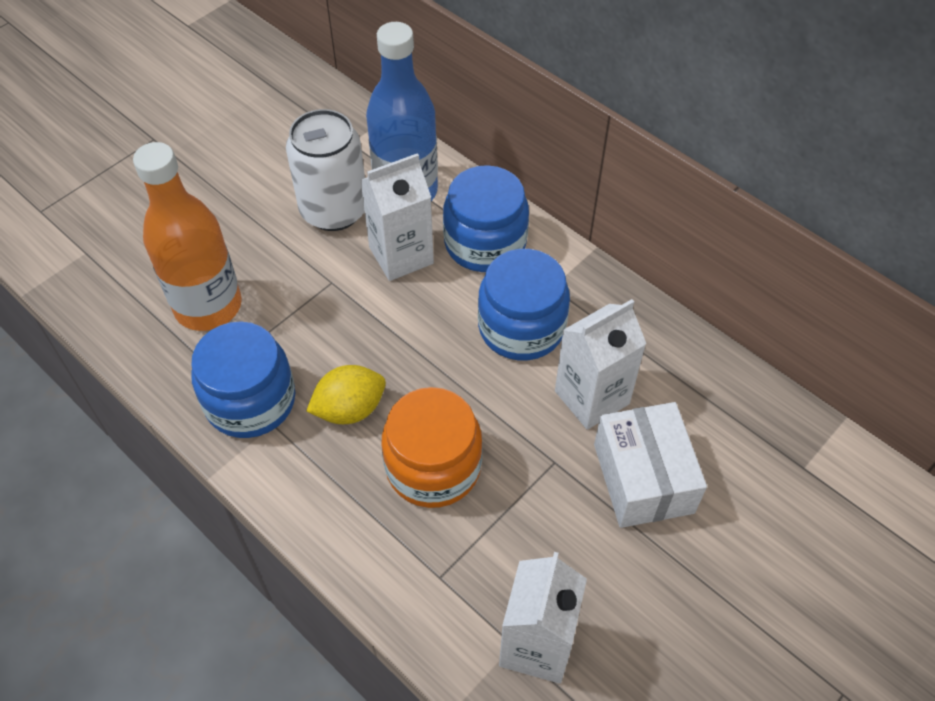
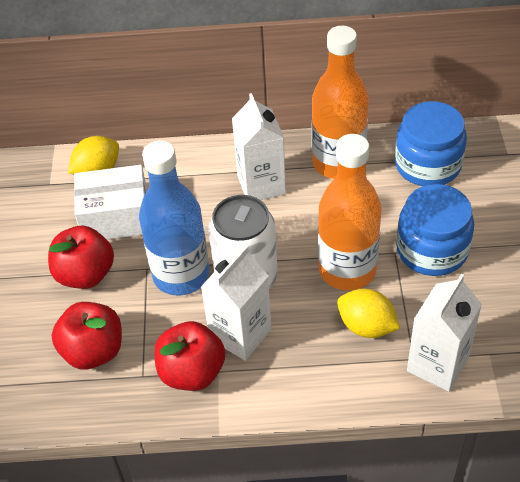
blue jar: [191,321,295,438] [443,165,529,272] [478,249,570,360] = 3 -> [395,101,467,186] [396,184,474,276] = 2
orange bottle: [133,142,242,331] = 1 -> [311,26,369,179] [318,134,382,290] = 2
orange jar: [382,387,482,508] = 1 -> none = 0
red apple: none = 0 -> [48,226,114,289] [52,302,122,369] [154,321,225,391] = 3
yellow lemon: [306,365,386,424] = 1 -> [68,136,119,175] [337,288,400,338] = 2

